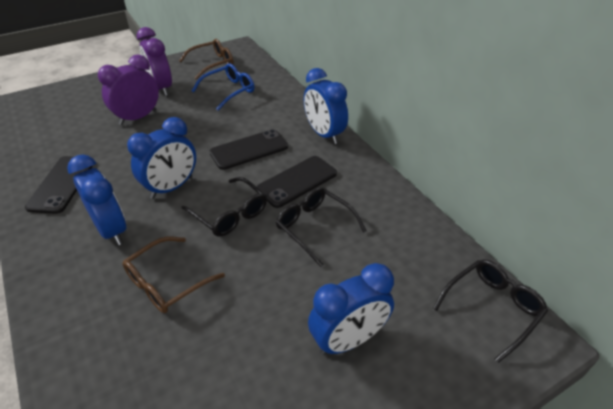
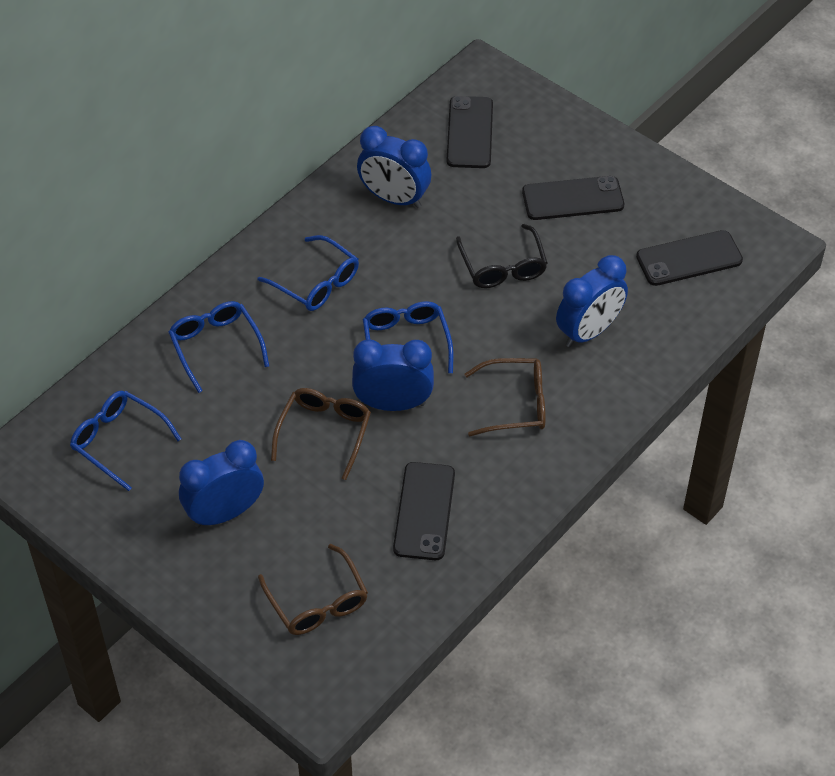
black glasses: [181,177,267,237] [276,187,367,267] [433,260,548,363] = 3 -> [456,224,548,288] = 1
black phone: [25,156,93,214] [209,129,288,170] [257,156,337,208] = 3 -> [393,462,455,560] [447,96,493,168] [522,176,624,220] [636,230,743,286] = 4
blue glasses: [192,63,254,111] = 1 -> [70,391,181,491] [168,301,269,393] [258,235,359,311] [363,301,453,373] = 4
brown glasses: [122,236,225,313] [179,39,234,80] = 2 -> [258,544,368,635] [271,388,371,480] [464,358,546,436] = 3
purple clock: [98,54,159,125] [136,27,172,96] = 2 -> none = 0

